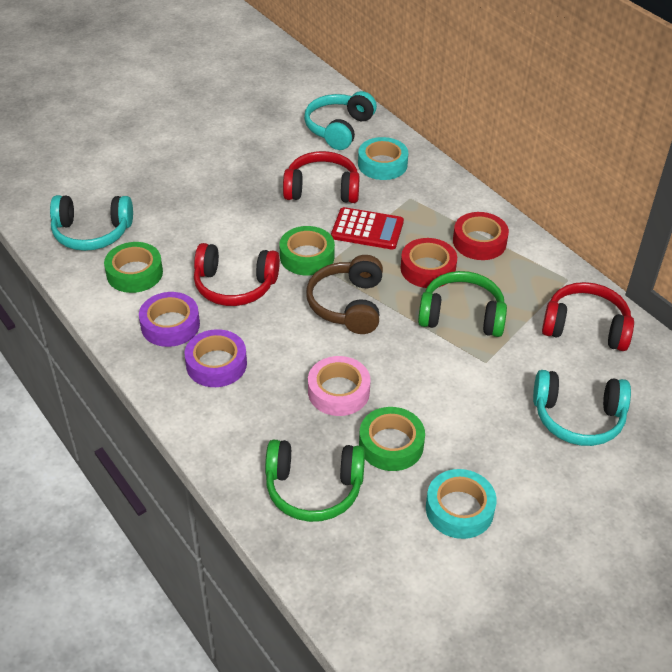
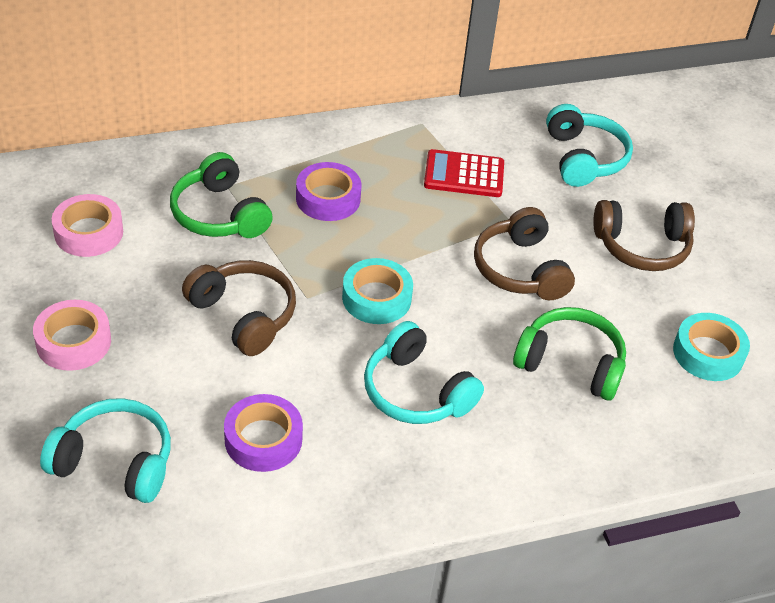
brown headphones: [306,255,383,334] = 1 -> [182,260,296,356] [474,207,575,300] [593,200,695,271] = 3
green tape: [104,242,163,293] [280,226,335,275] [359,407,425,471] = 3 -> none = 0
pink tape: [308,356,371,416] = 1 -> [33,300,111,371] [52,194,123,257] = 2
red headphones: [194,243,280,306] [283,151,360,203] [542,282,634,351] = 3 -> none = 0
red tape: [401,238,457,288] [453,212,509,260] = 2 -> none = 0

